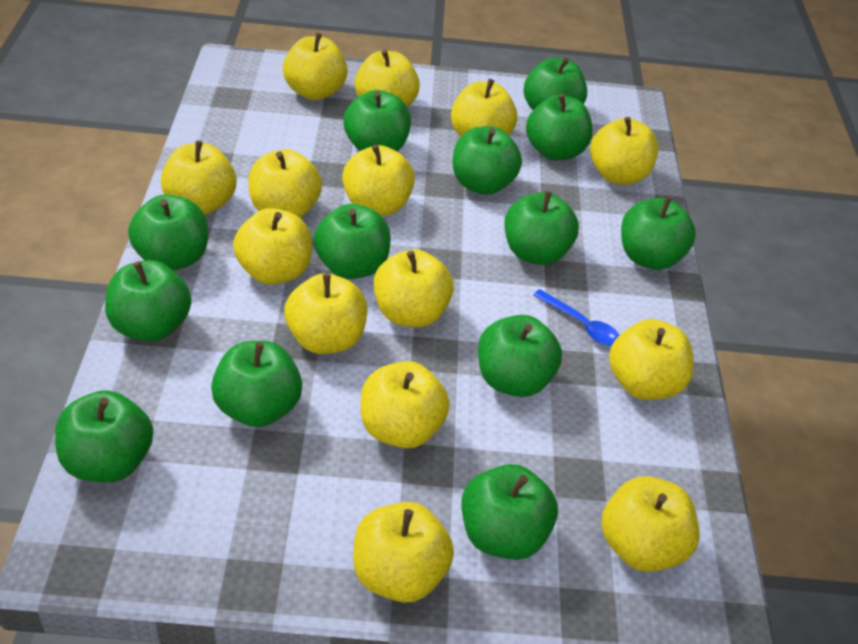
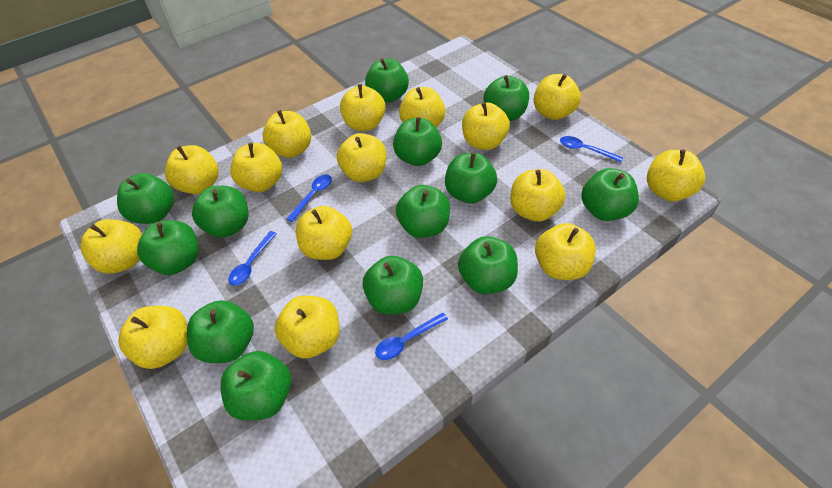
blue spoon: [533,289,620,346] = 1 -> [229,231,277,286] [286,174,332,222] [375,313,448,360] [560,136,623,162] = 4
yellow apple: [161,141,236,215] [233,208,312,285] [248,149,322,218] [283,33,348,100] [284,273,367,354] [342,145,415,216] [353,502,454,603] [355,49,420,107] [361,361,450,448] [374,250,454,327] [451,79,517,137] [590,117,658,185] [601,476,700,572] [609,319,694,400] = 14 -> [80,219,142,274] [118,306,188,369] [165,145,219,194] [230,143,282,192] [263,110,311,158] [275,296,340,359] [296,206,352,260] [337,133,386,182] [340,84,386,131] [399,87,445,127] [462,102,510,150] [511,169,566,222] [534,74,581,120] [535,223,596,280] [647,149,705,201] = 15

